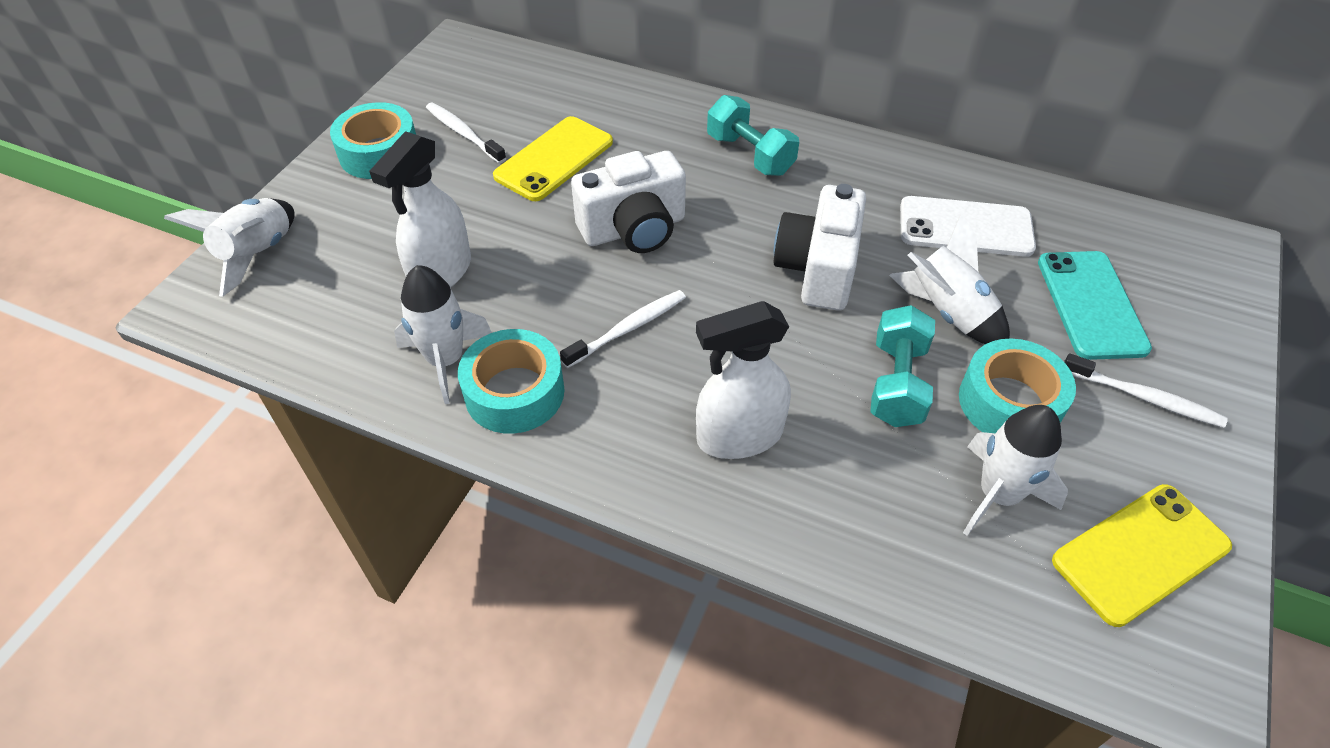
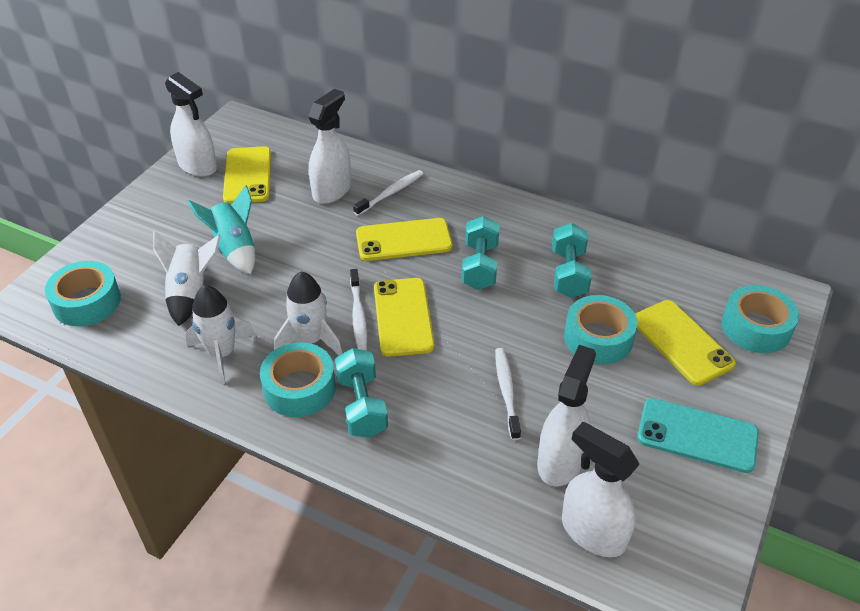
turquoise dumbbell: [707,95,799,176] [870,305,935,427] = 2 -> [335,348,388,438] [462,216,500,290] [552,223,592,298] = 3
turquoise rocket: none = 0 -> [187,185,255,274] = 1
turquoise tape: [330,102,416,179] [458,329,565,434] [959,339,1076,433] = 3 -> [45,261,121,326] [260,342,336,417] [564,295,638,365] [722,285,799,353] = 4
white camera: [571,151,686,253] [774,184,866,311] = 2 -> none = 0
white phone: [900,196,1036,257] = 1 -> none = 0
white rocket: [164,198,295,297] [394,265,492,404] [889,214,1010,344] [963,405,1068,536] = 4 -> [153,230,221,326] [185,285,256,384] [274,271,342,356] = 3
white spray bottle: [369,131,471,288] [696,301,791,459] = 2 -> [165,72,217,177] [308,89,351,204] [537,345,596,487] [562,422,640,557] = 4
yellow phone: [493,116,613,201] [1052,484,1232,627] = 2 -> [223,146,271,204] [356,218,452,261] [374,278,435,357] [635,300,736,386] = 4

